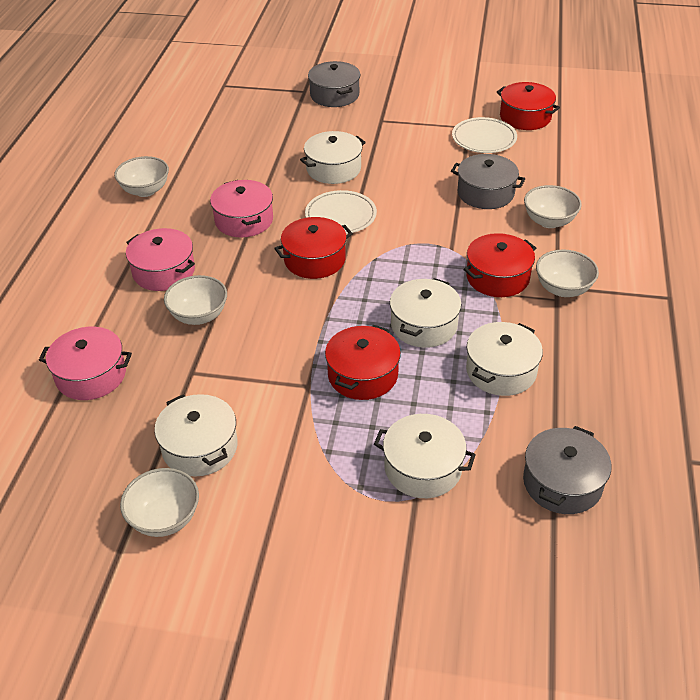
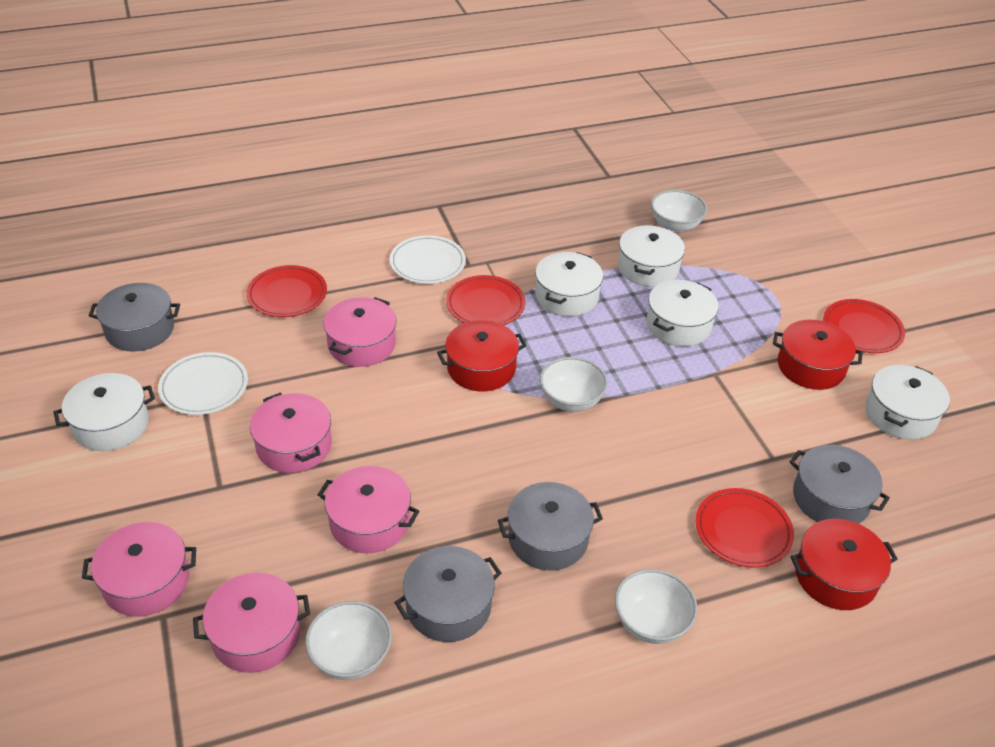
grey pot: [308,61,361,107] [451,154,525,209] [523,426,612,514] = 3 -> [89,283,180,352] [394,546,501,642] [498,482,603,571] [790,445,890,524] = 4
pink pot: [39,327,132,400] [126,228,195,291] [210,180,273,238] = 3 -> [82,522,196,617] [193,573,310,673] [250,392,332,473] [318,466,419,553] [323,297,396,367] = 5
red plate: none = 0 -> [247,265,327,317] [446,275,525,325] [696,488,794,568] [823,299,905,353] = 4
red pot: [274,217,353,279] [325,325,401,400] [463,233,536,297] [497,82,560,130] = 4 -> [437,320,527,391] [773,320,863,390] [791,519,898,610] = 3
white bowl: [114,156,169,197] [120,468,199,537] [164,275,227,325] [524,185,582,228] [536,249,599,297] = 5 -> [305,601,392,680] [540,357,608,412] [615,569,697,644] [651,190,707,232] = 4

